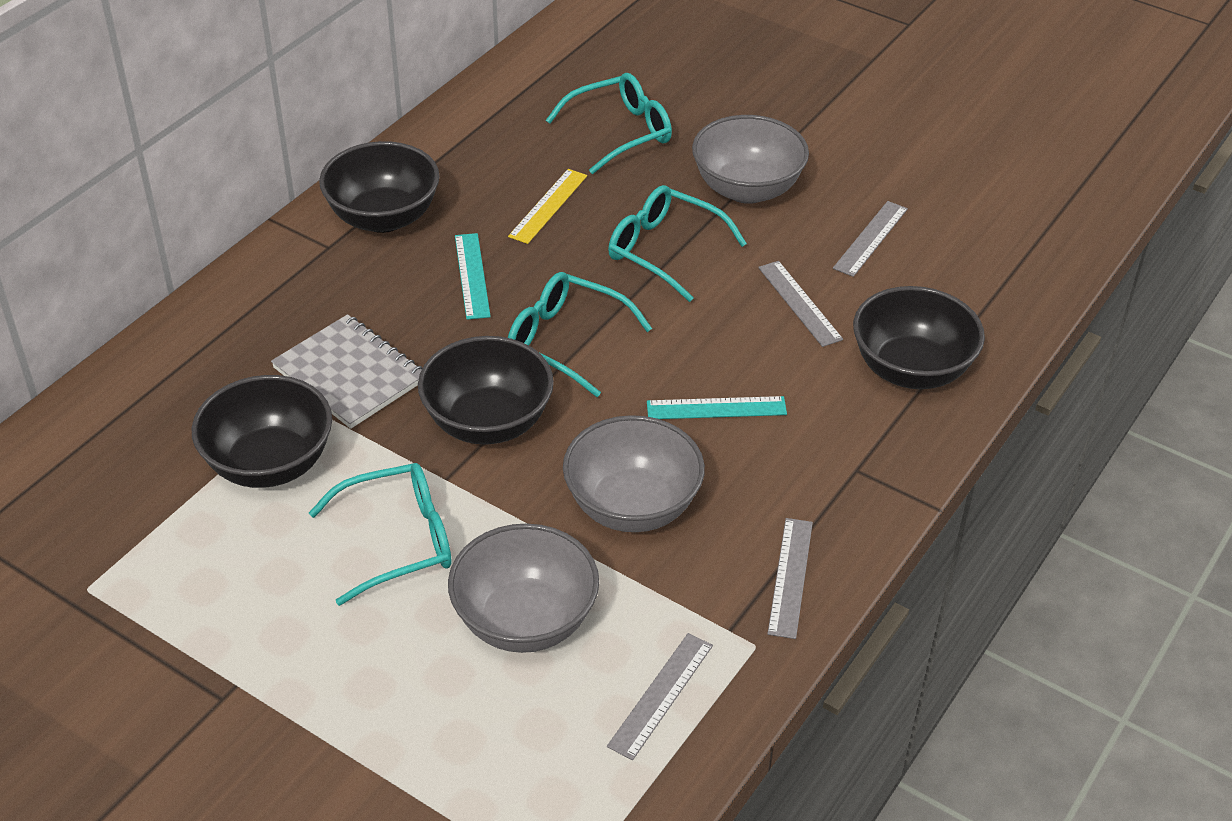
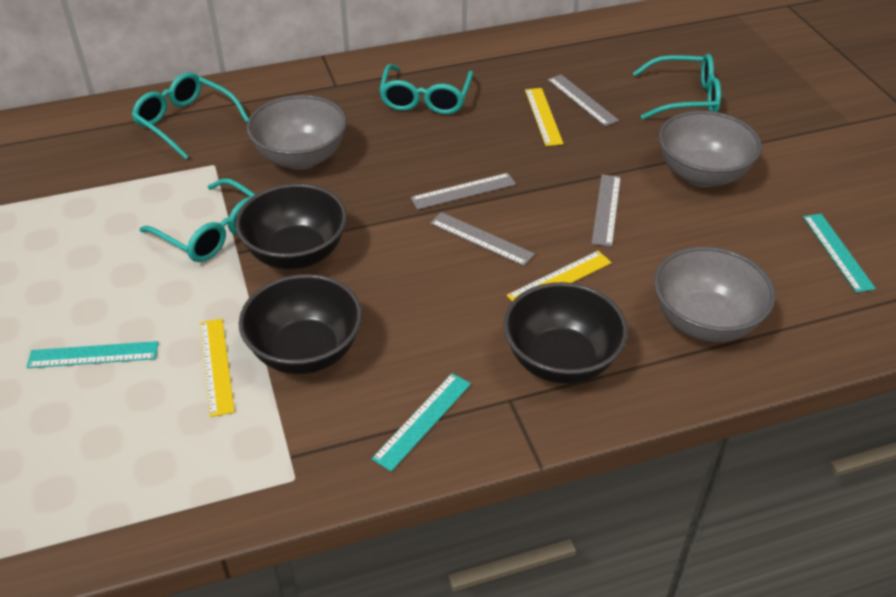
black bowl: [192,375,332,488] [319,141,440,233] [418,336,554,445] [853,286,985,389] = 4 -> [235,184,347,269] [238,274,362,374] [503,282,628,384] = 3
grey notebook: [271,314,422,429] = 1 -> none = 0
turquoise ruler: [455,233,491,320] [647,396,787,419] = 2 -> [26,341,158,368] [372,373,471,472] [803,214,876,293] = 3
yellow ruler: [508,169,587,244] = 1 -> [200,319,235,417] [507,251,612,301] [525,88,564,146] = 3

